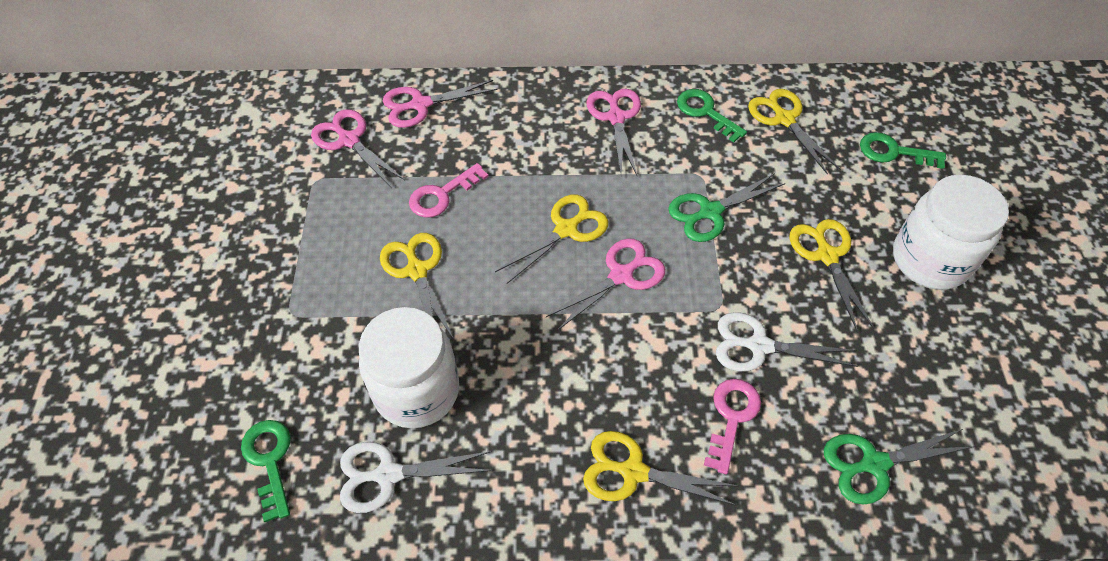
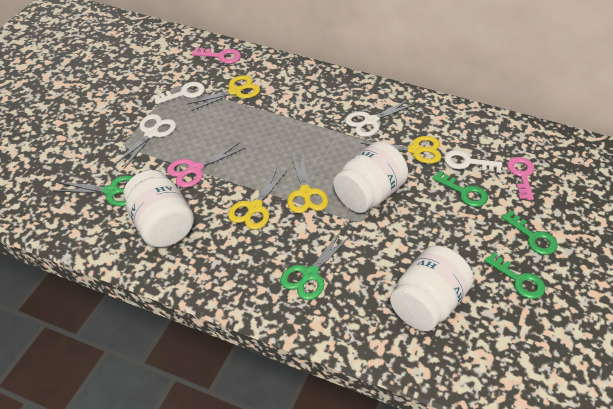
pink scissors: [311,109,405,188] [383,80,497,128] [546,238,665,331] [587,89,641,175] = 4 -> [167,142,245,188] = 1
white jar: [359,307,459,428] [893,175,1009,290] = 2 -> [123,170,194,247] [333,141,408,213] [390,245,474,331] = 3
white key: none = 0 -> [153,82,205,104] [444,150,502,173] = 2
yellow scissors: [380,233,454,339] [495,194,608,284] [583,431,739,506] [748,89,840,175] [789,219,874,331] = 5 -> [188,75,260,111] [228,168,287,230] [287,153,328,213] [361,136,442,164] = 4

